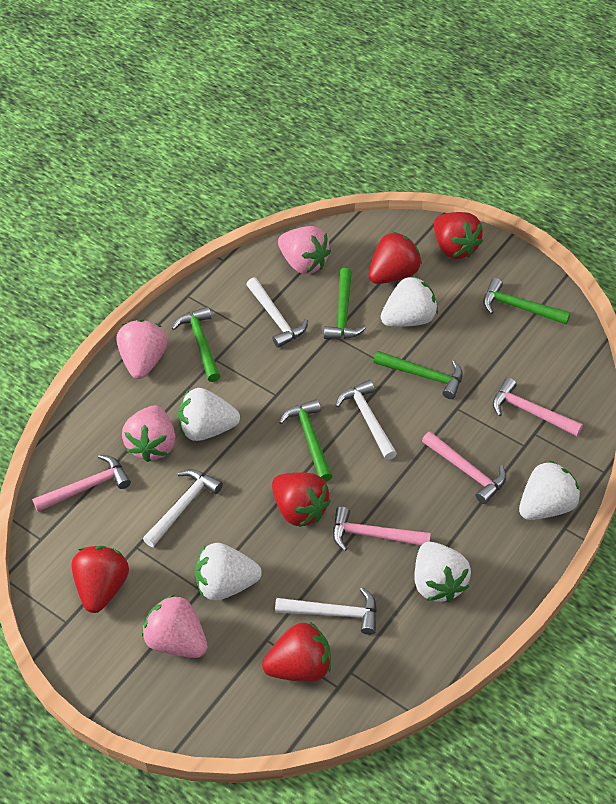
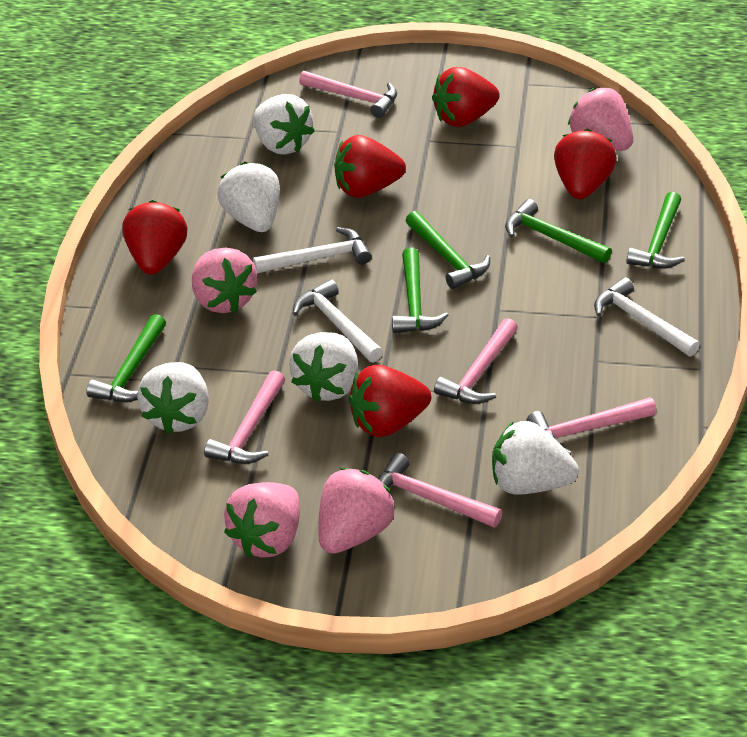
pink hammer: [32,455,131,512] [333,506,431,551] [422,431,506,504] [493,377,583,436] = 4 -> [204,370,285,464] [299,71,397,118] [378,453,502,528] [434,318,518,404] [526,397,657,455] = 5
white hammer: [143,469,223,547] [246,277,308,348] [275,587,377,635] [335,380,397,460] = 4 -> [253,227,371,273] [293,279,383,363] [594,277,700,357] = 3

